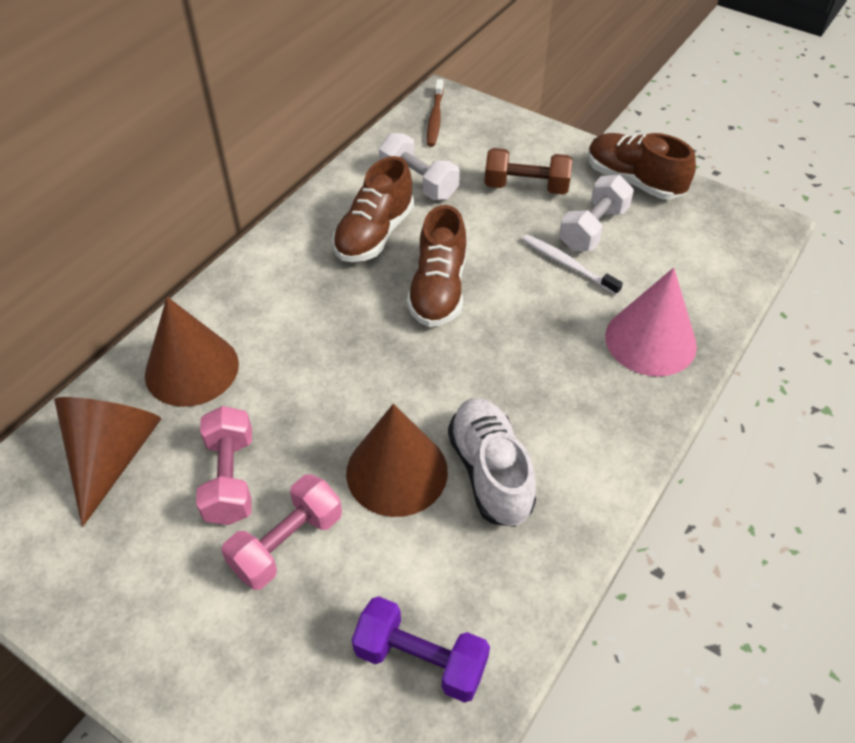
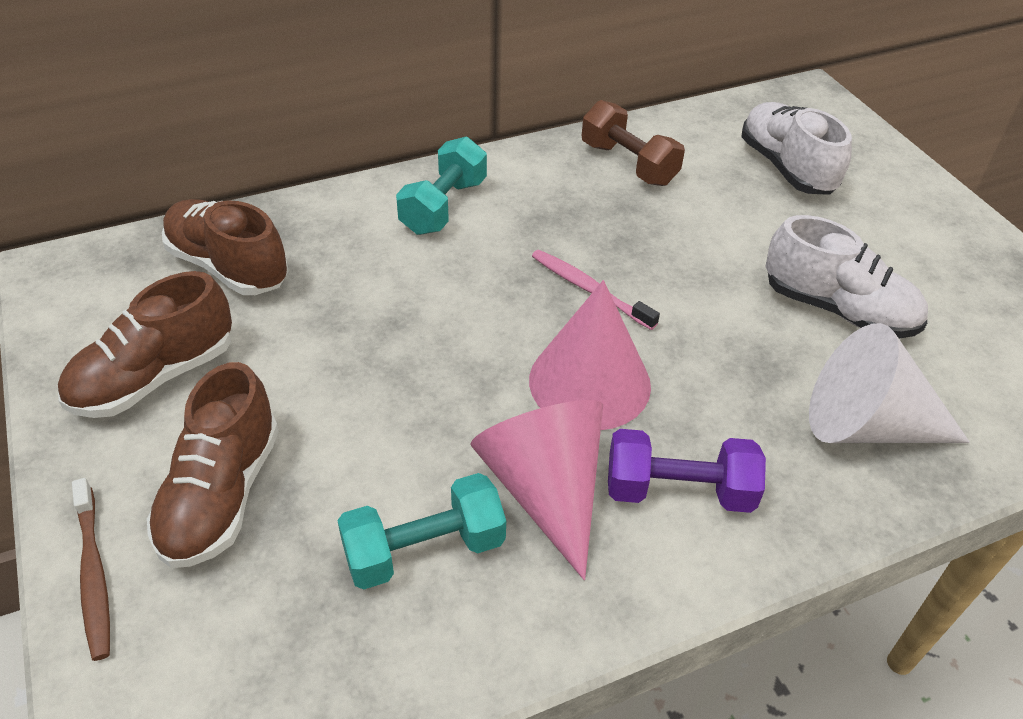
brown cone: [54,397,161,527] [145,297,239,407] [346,404,448,517] = 3 -> none = 0
pink cone: [605,268,697,377] = 1 -> [470,400,603,580] [529,280,651,430] = 2
pink dumbbell: [196,406,252,525] [221,474,342,590] = 2 -> none = 0
pink toothbrush: none = 0 -> [532,250,660,330] = 1
turquoise dumbbell: none = 0 -> [337,473,506,589] [396,137,487,235] = 2
white cone: none = 0 -> [809,323,970,443] = 1
white dumbbell: [379,133,460,200] [559,175,634,251] = 2 -> none = 0
white shoe: [448,398,536,527] = 1 -> [742,102,852,195] [765,215,928,339] = 2
white toothbrush: [522,235,623,295] = 1 -> none = 0

